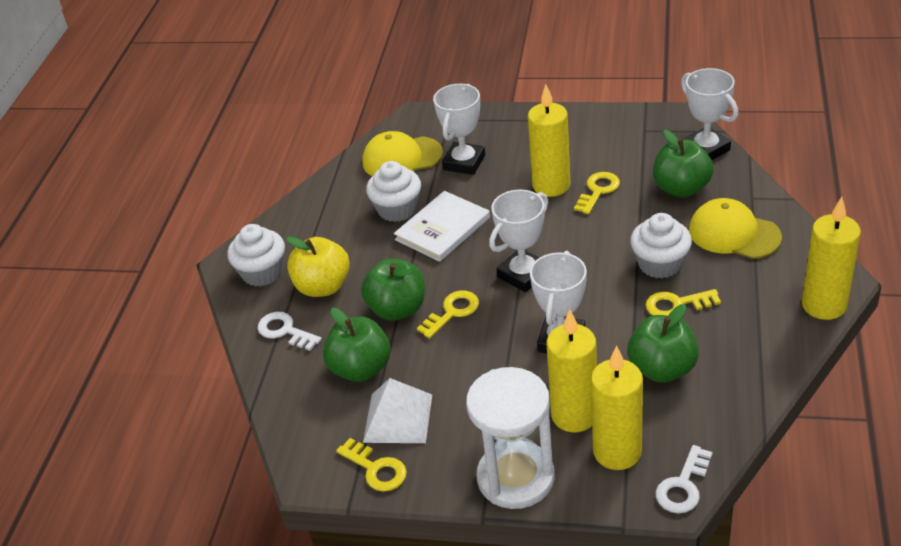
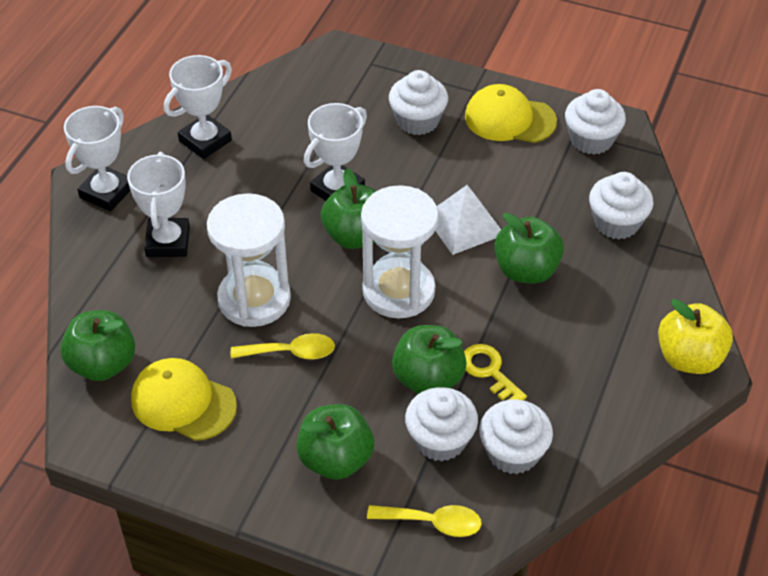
green apple: [323,308,391,382] [361,259,425,321] [627,304,699,383] [653,130,713,198] = 4 -> [60,310,135,381] [297,404,374,480] [321,168,376,249] [392,325,467,394] [494,213,564,284] = 5
white book: [394,191,490,262] = 1 -> none = 0
white cupcake: [227,224,285,287] [366,161,421,222] [630,213,692,279] = 3 -> [389,70,448,135] [405,387,478,461] [479,400,553,474] [565,89,626,155] [589,172,654,239] = 5
white hourglass: [466,367,555,509] = 1 -> [207,193,291,327] [361,185,439,319] = 2
white key: [257,312,322,351] [655,445,713,514] = 2 -> none = 0
yellow candle: [528,84,570,197] [546,310,597,432] [591,345,643,470] [802,197,861,320] = 4 -> none = 0
yellow key: [336,438,407,492] [417,290,479,339] [574,172,620,214] [646,289,721,316] = 4 -> [464,344,527,400] = 1
yellow spoon: none = 0 -> [231,333,335,359] [367,505,482,537] = 2

